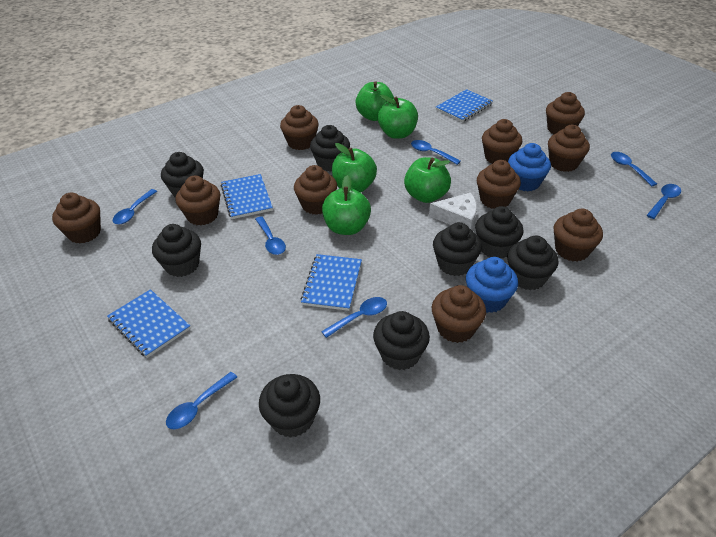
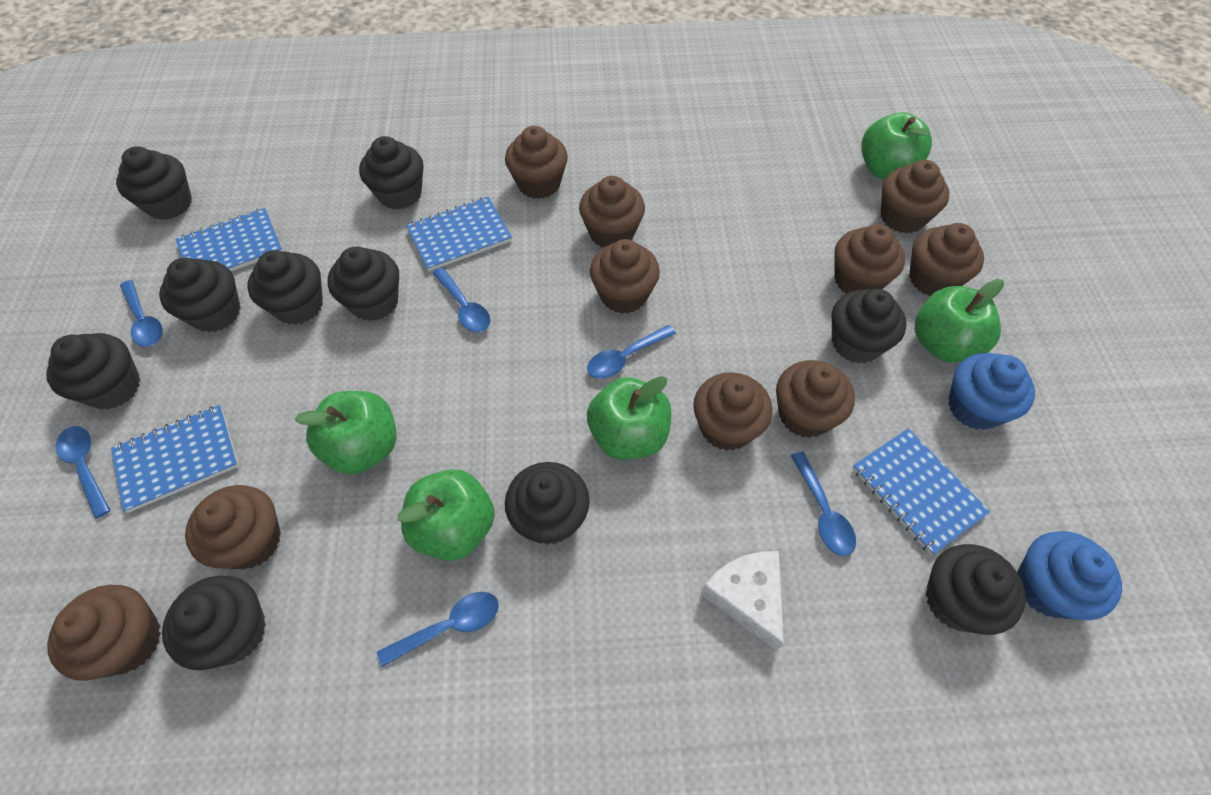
black cupcake: [152,224,201,277] [161,152,204,198] [259,374,320,438] [310,125,350,172] [373,311,430,370] [433,222,482,276] [475,206,524,258] [507,236,559,290] = 8 -> [46,333,140,410] [116,146,192,220] [159,258,241,332] [162,576,266,670] [248,250,323,325] [328,246,399,321] [359,136,424,210] [505,462,590,545] [832,289,907,364] [926,544,1026,635] = 10
blue spoon: [113,189,157,224] [166,372,237,429] [255,216,286,255] [321,297,387,338] [411,140,461,165] [611,152,657,186] [646,184,681,219] = 7 -> [56,426,110,519] [120,280,163,347] [377,592,499,667] [432,267,490,332] [587,325,676,379] [791,452,856,556] = 6

